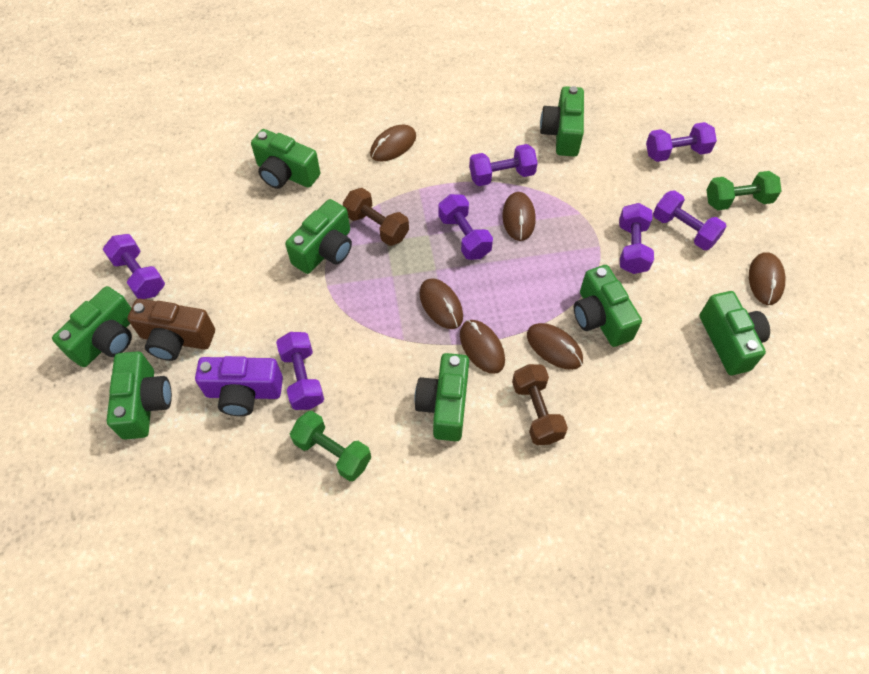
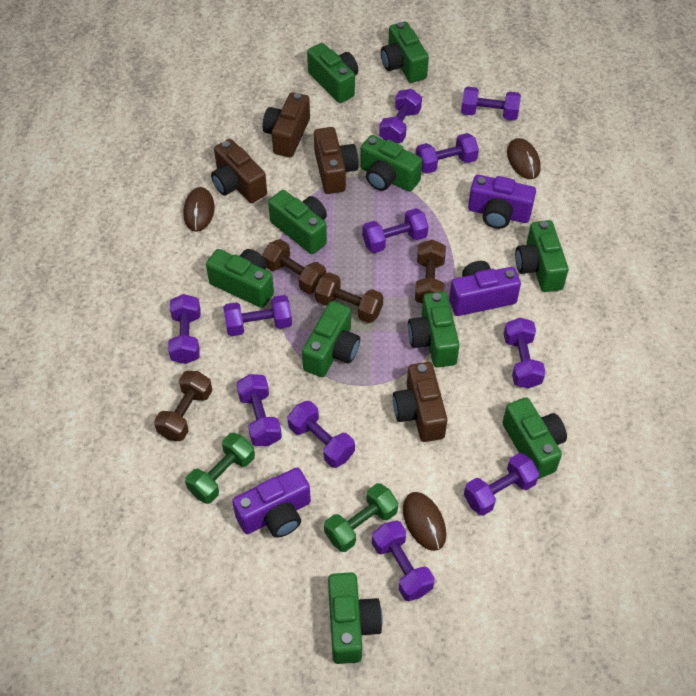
brown camera: [128,299,215,361] = 1 -> [211,139,267,203] [262,92,310,157] [314,127,359,194] [393,362,447,442] = 4
brown dumbbell: [343,188,409,246] [512,364,568,445] = 2 -> [154,371,212,441] [262,239,326,294] [315,272,383,323] [415,240,446,304] = 4
brown mouse: [370,125,416,162] [420,278,463,329] [460,320,505,374] [502,192,535,241] [527,323,583,370] [749,252,785,305] = 6 -> [183,187,215,232] [403,492,446,551] [507,138,541,179] = 3
green camera: [52,286,132,367] [107,351,172,440] [251,129,320,189] [285,199,352,274] [414,353,469,441] [540,86,584,157] [574,265,642,347] [700,291,770,375] = 8 -> [206,249,274,308] [268,190,327,254] [302,301,360,377] [307,43,358,103] [328,572,382,664] [360,135,422,192] [381,22,429,83] [408,291,460,368] [502,397,567,479] [515,220,568,292] = 10
purple camera: [195,356,283,416] = 1 -> [232,468,311,538] [449,261,521,316] [468,175,536,229] = 3
purple dumbbell: [103,234,165,299] [276,332,324,410] [438,194,493,260] [469,144,538,186] [619,203,654,274] [646,122,717,162] [653,190,727,250] = 7 -> [168,294,200,364] [223,295,292,336] [236,374,282,446] [287,401,355,468] [362,208,429,253] [372,520,435,601] [379,89,422,143] [416,133,479,174] [461,86,521,121] [464,453,539,516] [504,318,546,389] = 11

